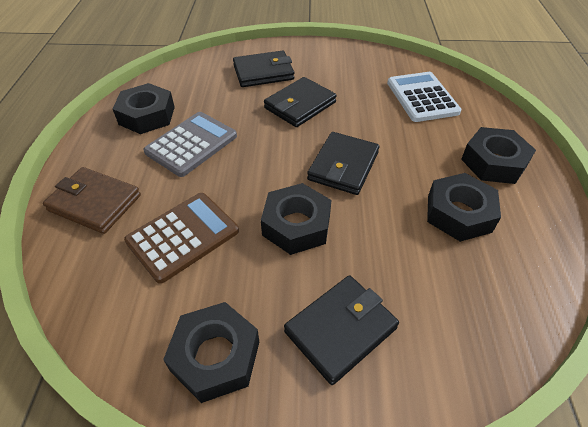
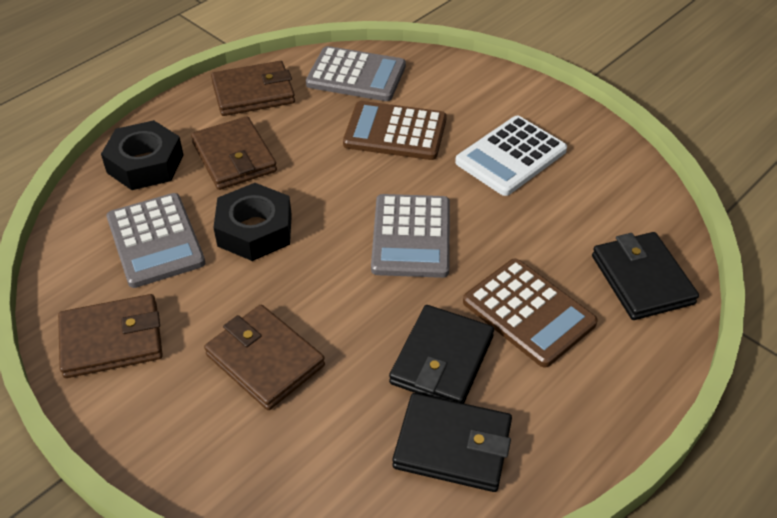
black nut: [113,83,175,134] [163,302,259,403] [261,183,332,255] [427,173,501,242] [461,127,536,184] = 5 -> [101,120,184,190] [213,183,292,261] = 2
black wallet: [233,50,294,87] [264,77,337,127] [284,275,399,385] [307,132,379,195] = 4 -> [389,305,494,403] [393,393,512,492] [592,232,699,320] = 3
brown calculator: [124,193,239,284] = 1 -> [343,101,447,160] [463,259,598,368] = 2
brown wallet: [43,167,141,234] = 1 -> [58,294,163,378] [191,116,277,190] [204,305,325,410] [211,61,295,116] = 4
grey calculator: [144,112,237,177] = 1 -> [106,193,205,288] [306,46,406,101] [371,194,450,278] = 3

